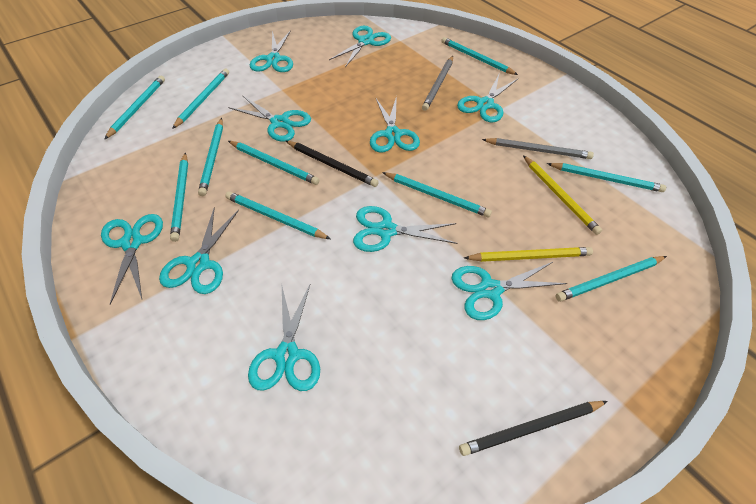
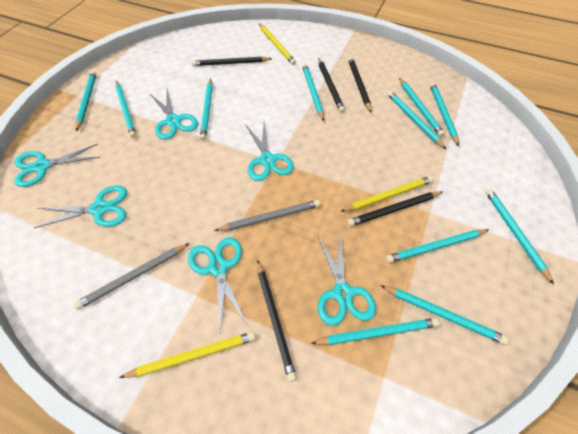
black pencil: [286,141,379,187] [459,401,608,456] = 2 -> [192,57,272,66] [257,260,297,382] [318,58,345,113] [347,191,443,227] [348,57,371,112] = 5
turquoise pencil: [105,76,165,139] [170,153,188,242] [172,69,229,129] [198,118,223,196] [225,191,330,239] [228,141,319,185] [382,172,492,217] [441,37,518,75] [547,163,666,192] [556,256,667,302] = 10 -> [75,71,96,131] [115,81,136,138] [200,78,213,140] [302,64,324,121] [311,318,439,345] [380,285,509,345] [386,229,489,263] [387,91,446,149] [399,78,445,137] [430,82,459,146] [485,188,554,284] = 11
turquoise scissors: [101,214,163,304] [159,207,239,294] [228,95,311,142] [248,283,320,391] [250,30,293,72] [329,26,391,67] [353,206,457,252] [370,96,420,152] [451,262,567,320] [457,75,518,122] = 10 -> [14,144,100,187] [34,186,127,228] [150,89,198,140] [188,237,247,332] [245,122,294,181] [317,234,376,326] = 6
yellow pencil: [464,247,593,262] [523,155,602,235] = 2 -> [119,332,256,378] [259,24,296,65] [340,176,433,212] = 3

